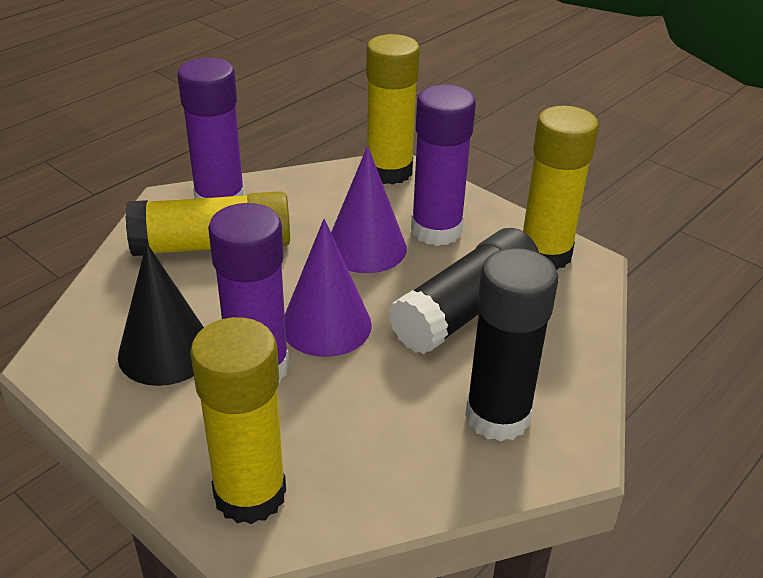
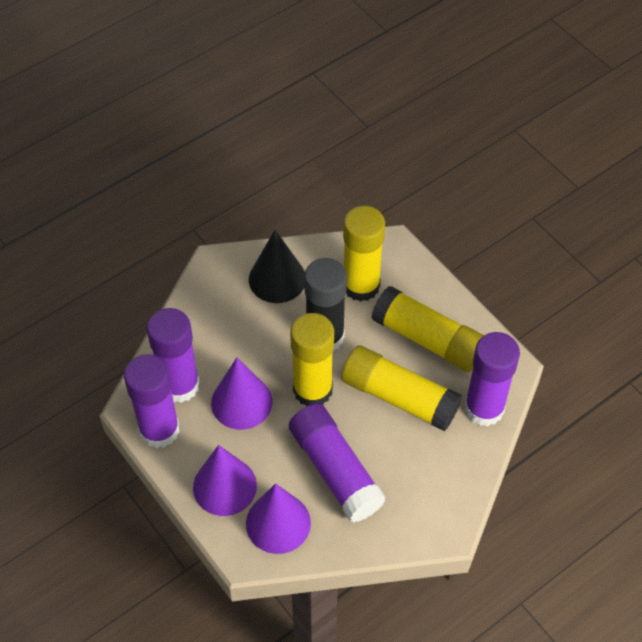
black glue stick: [389,228,539,354] [465,248,558,441] = 2 -> [304,258,347,351] = 1
purple cone: [285,219,372,357] [331,146,407,273] = 2 -> [193,445,257,516] [211,357,272,430] [246,483,311,554] = 3
purple glue stick: [177,58,245,199] [208,203,289,383] [411,84,476,246] = 3 -> [124,354,180,449] [147,308,200,403] [289,403,386,523] [465,332,520,426] = 4

